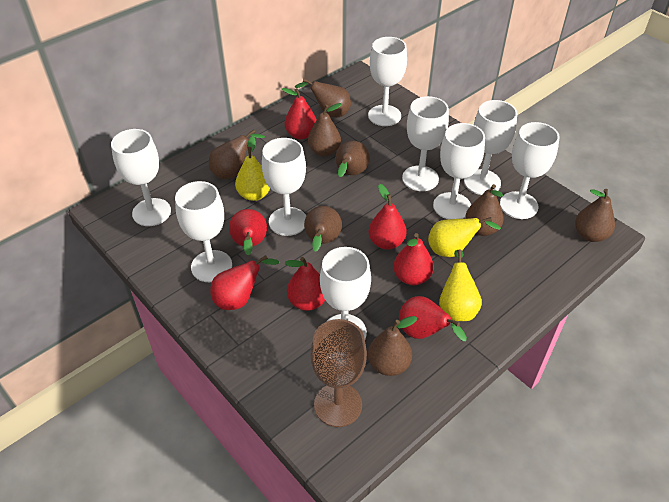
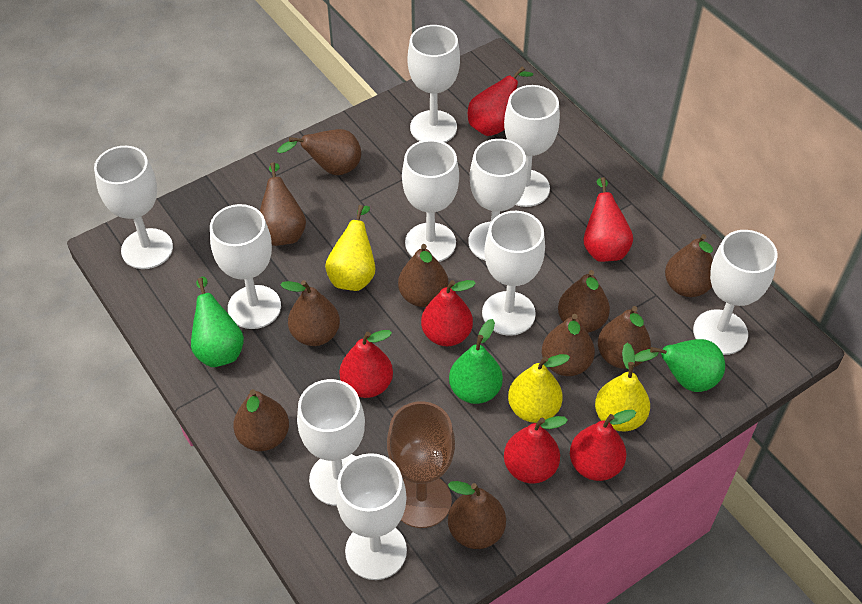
brown pear: [209,129,265,179] [295,79,351,117] [304,206,342,252] [308,103,342,157] [335,141,370,177] [368,316,417,376] [465,184,504,236] [575,189,615,242] = 8 -> [233,389,289,451] [260,162,306,246] [277,129,361,175] [280,280,340,346] [398,244,448,307] [448,481,506,549] [542,314,595,376] [558,270,610,333] [598,306,651,369] [665,234,713,297] = 10
green pear: none = 0 -> [191,277,244,367] [449,319,503,404] [635,339,725,392] = 3
red pear: [210,255,280,310] [229,209,267,255] [282,88,317,140] [285,257,325,311] [368,184,407,250] [393,233,434,285] [399,296,467,341] = 7 -> [339,330,393,398] [421,280,476,346] [468,66,534,136] [504,416,568,484] [570,409,636,481] [584,177,633,262] = 6
white goblet: [111,129,171,226] [175,181,232,282] [262,138,306,236] [320,247,371,339] [368,37,407,126] [402,96,449,191] [433,123,485,219] [464,100,517,195] [500,122,560,219] = 9 -> [94,146,173,269] [210,204,281,329] [297,379,365,506] [336,453,407,580] [402,140,459,262] [408,25,460,143] [468,139,527,260] [482,211,545,336] [504,85,560,207] [693,230,777,355] = 10

